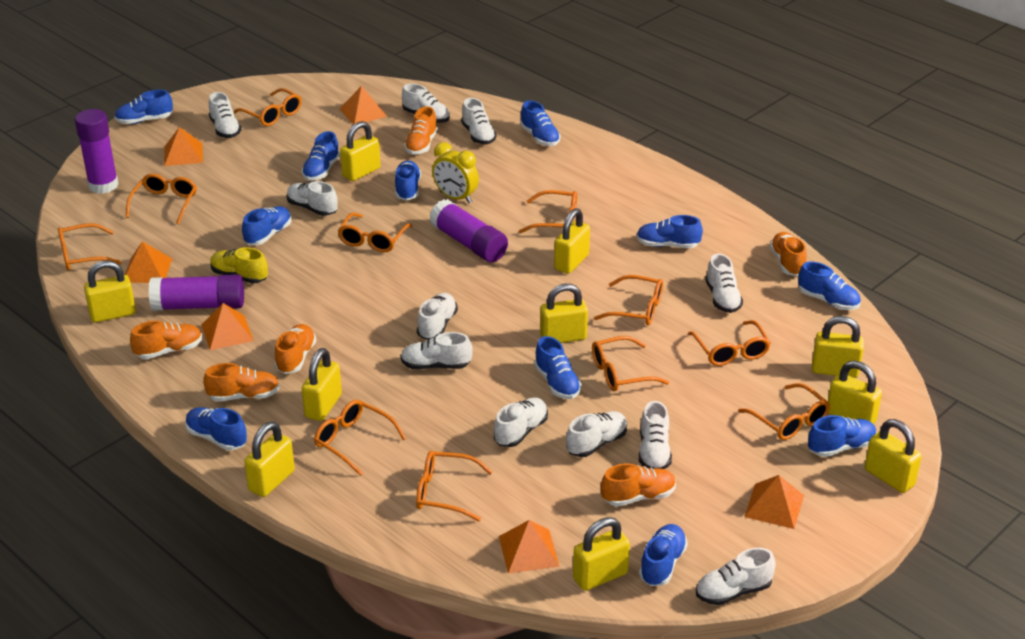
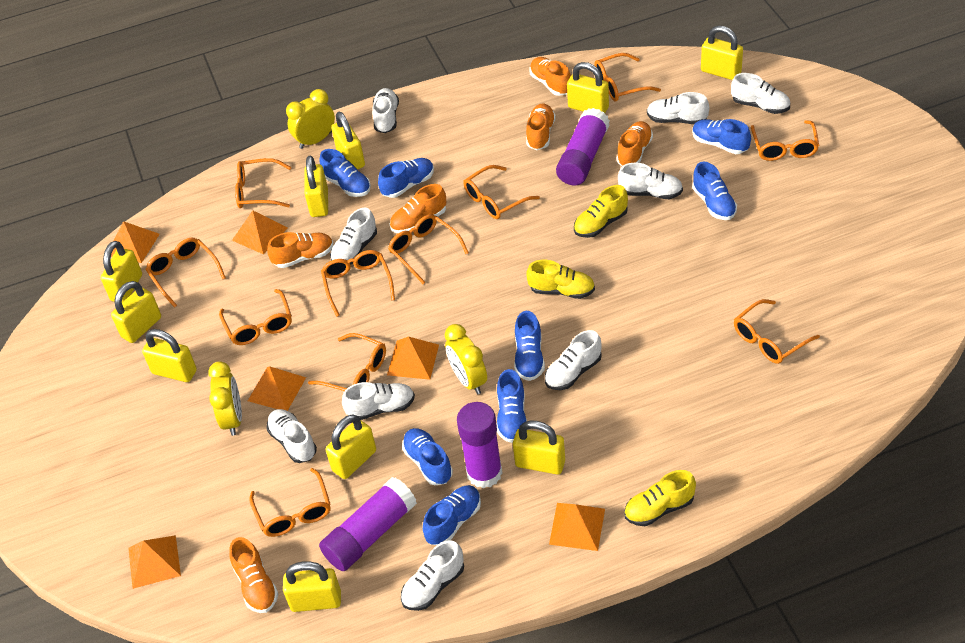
blue shoe: [115,90,173,124] [185,407,247,451] [242,206,292,245] [302,131,340,180] [395,161,421,200] [520,100,560,146] [534,336,582,399] [636,215,703,248] [639,524,688,586] [798,261,861,310] [808,415,877,457] = 11 -> [319,149,371,197] [378,158,434,198] [402,428,453,485] [423,485,481,545] [497,369,527,443] [514,311,545,381] [692,119,751,154] [692,162,737,220] = 8
white shoe: [209,92,241,138] [287,181,338,216] [401,332,473,369] [402,83,450,123] [417,293,458,340] [461,98,497,144] [494,398,548,447] [566,411,627,457] [639,401,672,469] [696,548,776,605] [705,254,743,313] = 11 -> [266,409,317,463] [330,208,377,264] [342,382,415,420] [372,88,399,133] [401,540,464,611] [545,330,602,390] [618,163,683,199] [647,92,709,124] [731,73,790,114] = 9
yellow clock: [432,142,479,203] = 1 -> [208,361,242,436] [286,89,335,149] [445,324,487,394] = 3
yellow shoe: [210,247,268,284] = 1 -> [526,260,595,299] [574,185,628,238] [624,470,696,526] = 3

